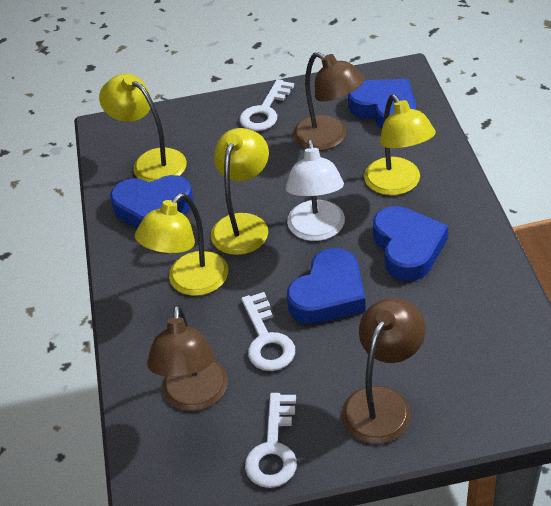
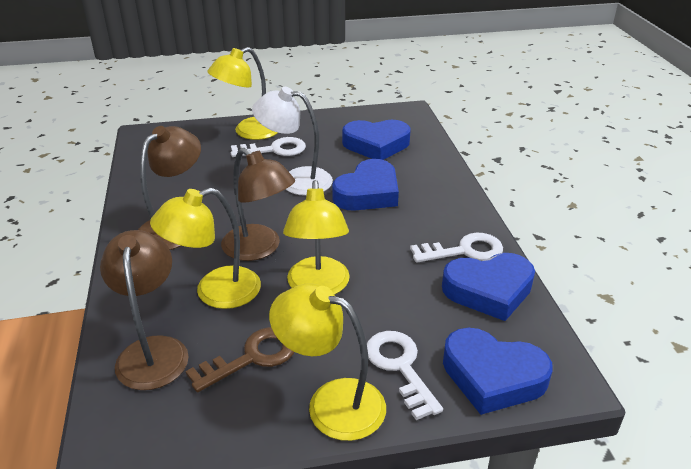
brown key: none = 0 -> [186,327,294,392] = 1

